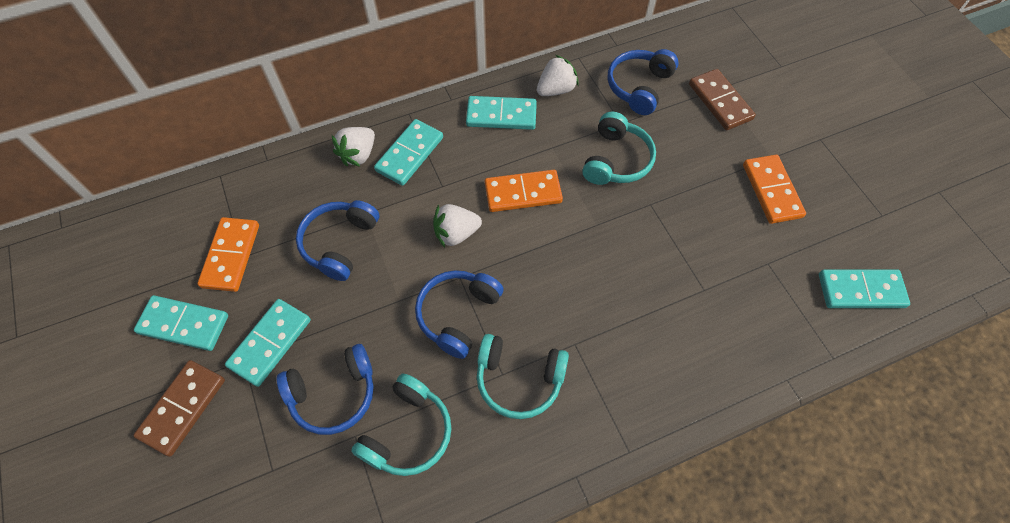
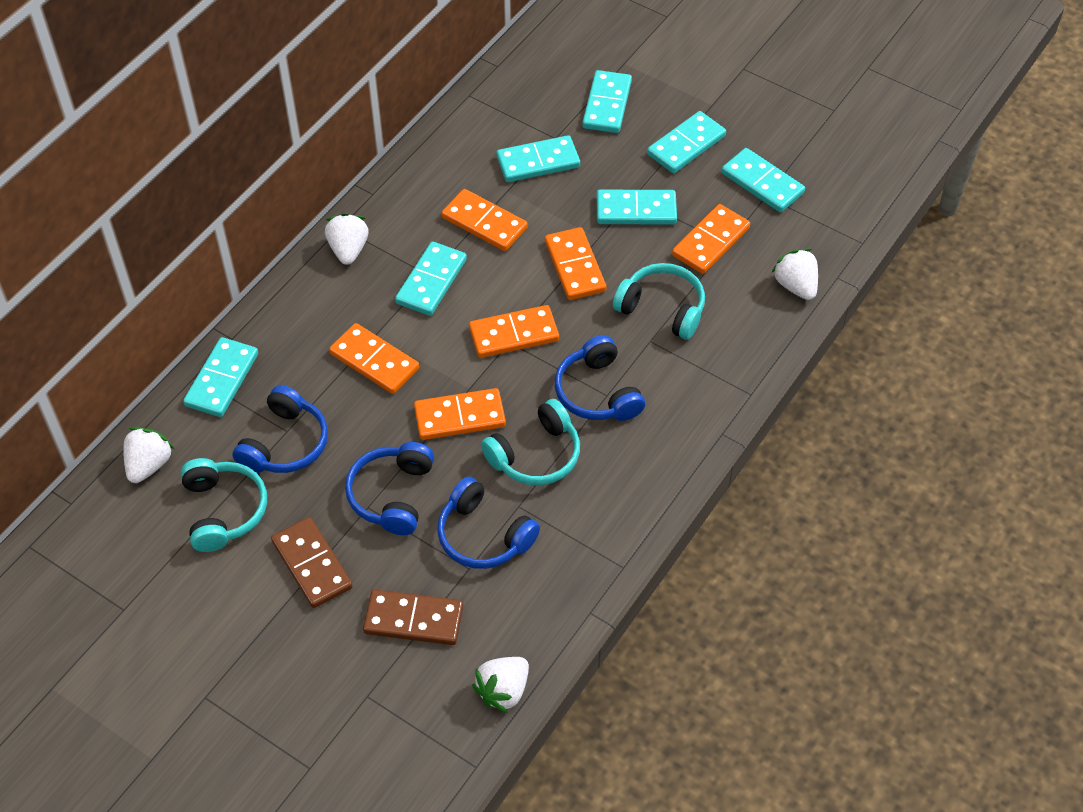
orange domino: [197,217,259,292] [485,170,563,212] [743,155,806,224] = 3 -> [329,323,419,394] [414,388,506,440] [442,189,528,251] [469,305,559,358] [545,227,606,300] [672,204,750,274] = 6
turquoise domino: [134,295,228,351] [225,299,311,387] [374,119,443,186] [466,96,537,130] [819,269,910,308] = 5 -> [183,337,258,417] [395,241,467,316] [496,135,580,182] [582,70,632,133] [597,190,677,225] [647,111,726,173] [721,148,805,212] = 7
white strawberry: [332,127,375,167] [433,204,482,248] [537,55,579,96] = 3 -> [123,427,174,483] [325,213,369,265] [472,657,529,713] [771,249,818,300] = 4

